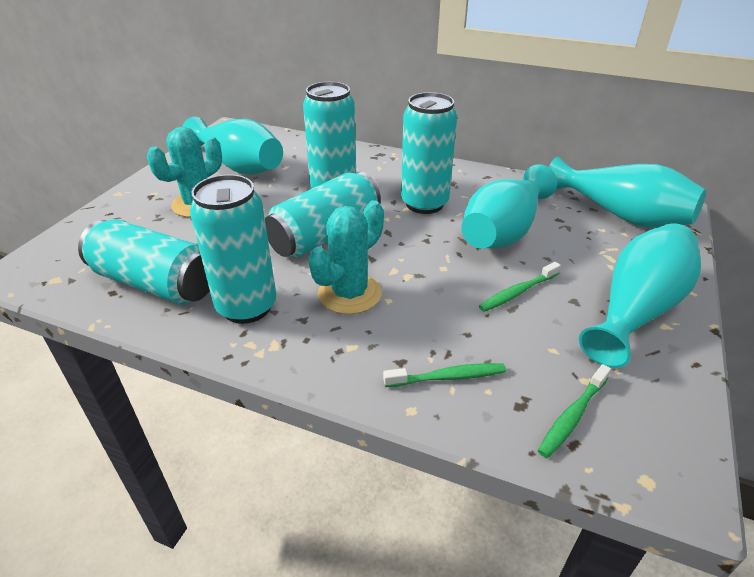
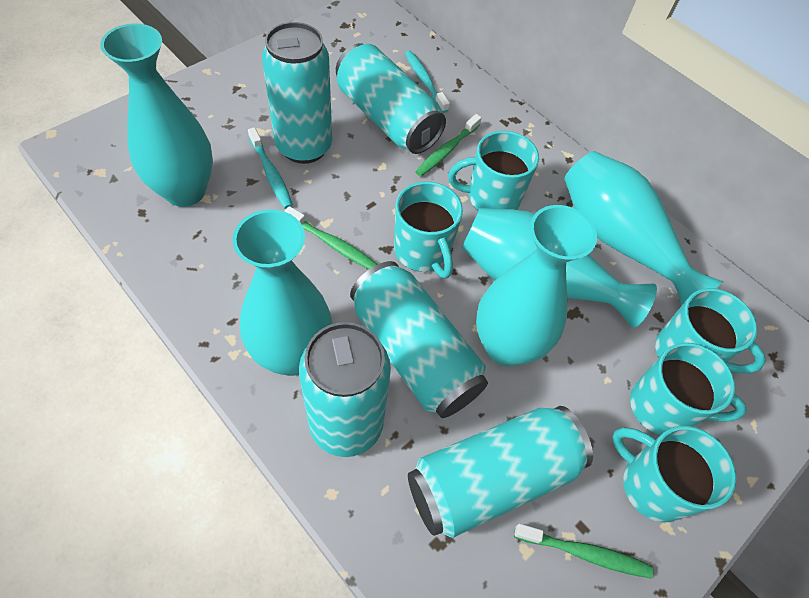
turquoise cactus: [147,127,222,217] [308,200,384,314] = 2 -> none = 0
turquoise mug: none = 0 -> [394,182,463,278] [448,131,539,211] [612,426,736,522] [630,342,747,435] [655,288,766,373] = 5
turquoise toothbrush: none = 0 -> [248,127,293,209] [405,50,450,113] = 2
turquoise vase: [182,117,283,175] [461,164,557,249] [549,157,706,228] [579,223,701,368] = 4 -> [100,23,213,207] [232,209,332,376] [462,208,657,328] [476,205,597,366] [564,151,724,306] = 5

